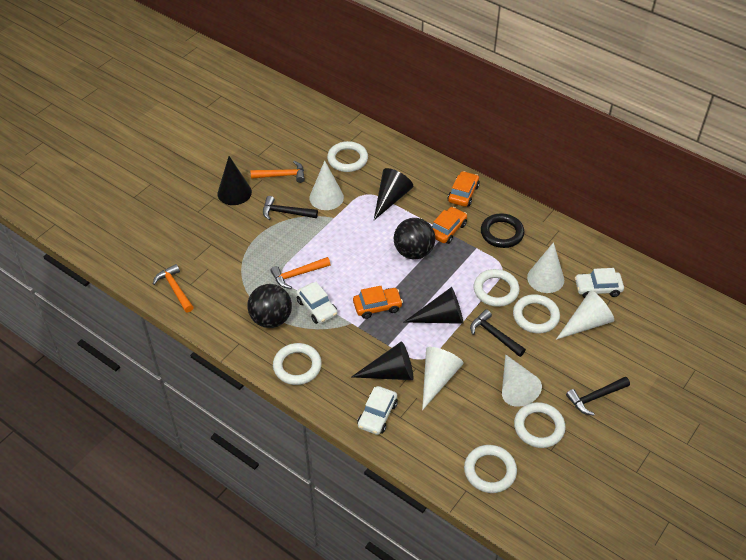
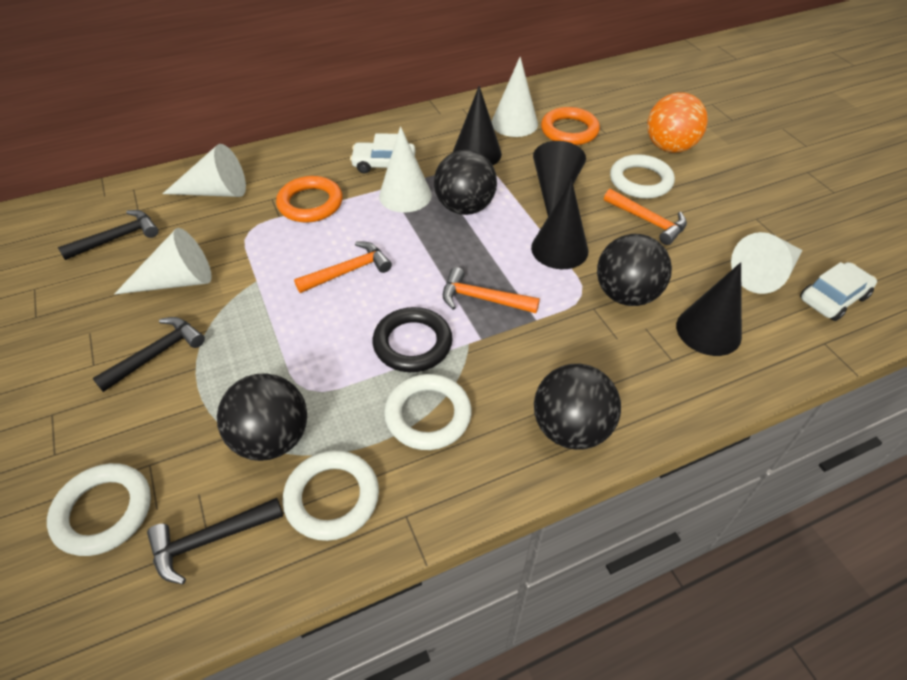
black ball: [247,284,292,328] [394,218,436,259] = 2 -> [217,373,307,461] [434,150,497,215] [534,364,621,450] [597,234,672,306] = 4
orange ball: none = 0 -> [647,92,708,153] = 1
orange car: [353,286,403,319] [432,207,467,244] [448,171,480,207] = 3 -> none = 0
orange ring: none = 0 -> [276,176,343,223] [541,107,600,145] = 2
white car: [296,282,338,324] [357,386,398,435] [575,268,624,298] = 3 -> [350,133,415,174] [800,262,877,321] = 2
white ring: [273,343,322,385] [327,141,368,172] [464,445,517,493] [474,269,520,307] [513,294,560,333] [514,402,566,448] = 6 -> [47,463,151,556] [282,450,379,541] [384,374,472,450] [610,154,675,199] = 4

